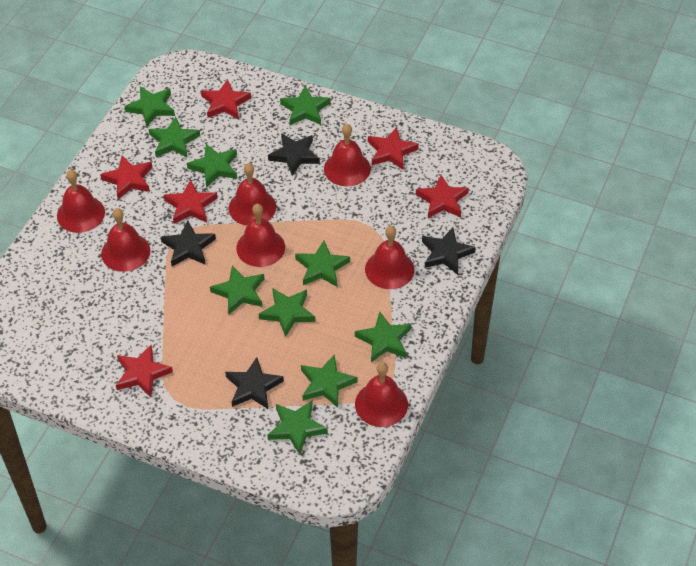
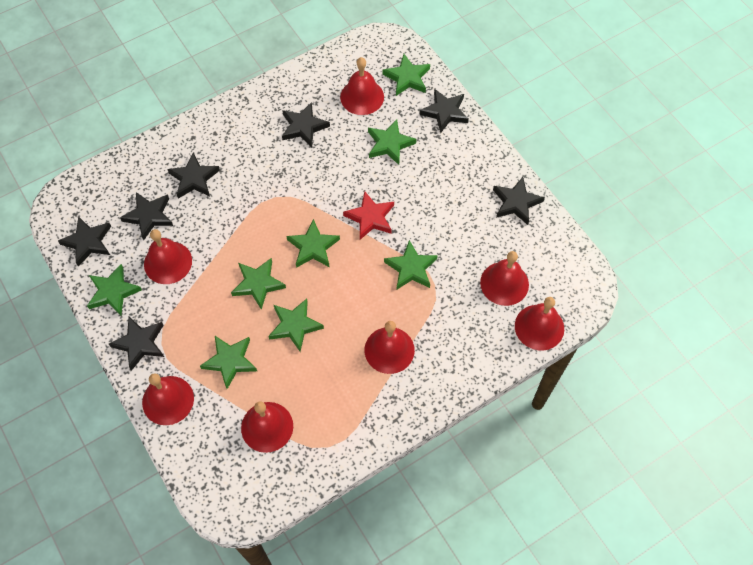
black star: [161,221,216,266] [225,357,284,409] [268,133,320,176] [422,228,476,275] = 4 -> [58,216,111,267] [109,317,164,371] [120,192,173,240] [167,152,220,199] [282,102,330,147] [419,89,469,134] [493,177,545,225] = 7
green star: [124,86,175,127] [148,117,200,158] [187,144,237,188] [210,265,264,314] [259,288,315,337] [267,400,328,455] [280,86,331,125] [295,241,350,287] [301,355,357,408] [355,311,411,362] = 10 -> [87,264,142,316] [200,336,257,389] [231,258,286,310] [268,298,324,352] [286,219,340,268] [368,119,416,165] [382,54,430,96] [384,240,438,289] = 8
red star: [100,156,152,199] [116,345,173,397] [164,179,217,224] [201,79,251,119] [368,127,419,170] [416,175,469,218] = 6 -> [343,191,394,240] = 1

